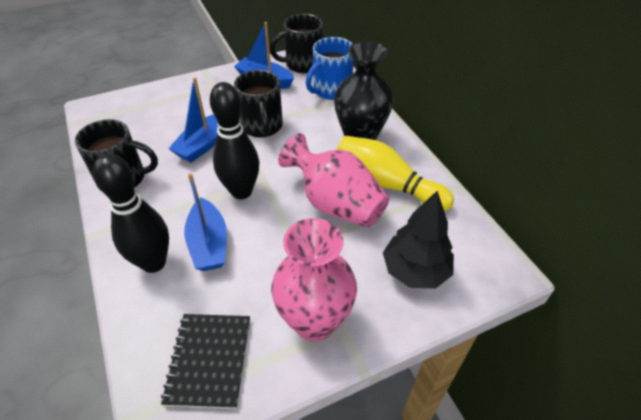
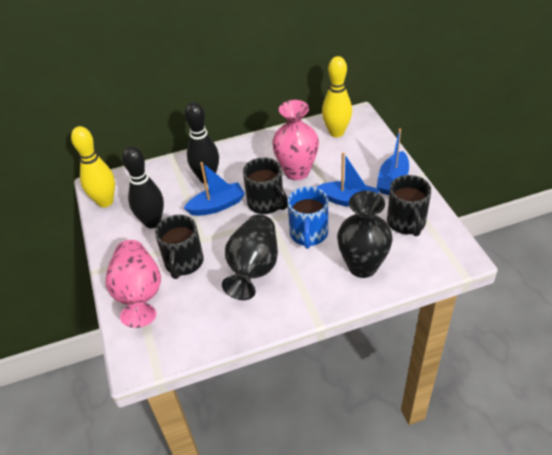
black notebook: [161,314,250,409] = 1 -> none = 0
black tree: [383,191,454,288] = 1 -> none = 0
black vase: [334,41,394,140] = 1 -> [222,214,278,300] [337,191,393,278] = 2
yellow bowling pin: [337,136,454,211] = 1 -> [71,126,115,207] [322,56,352,137] = 2

